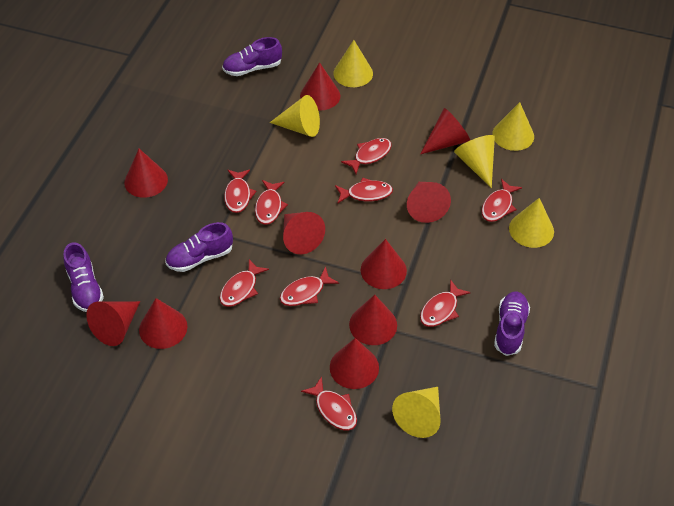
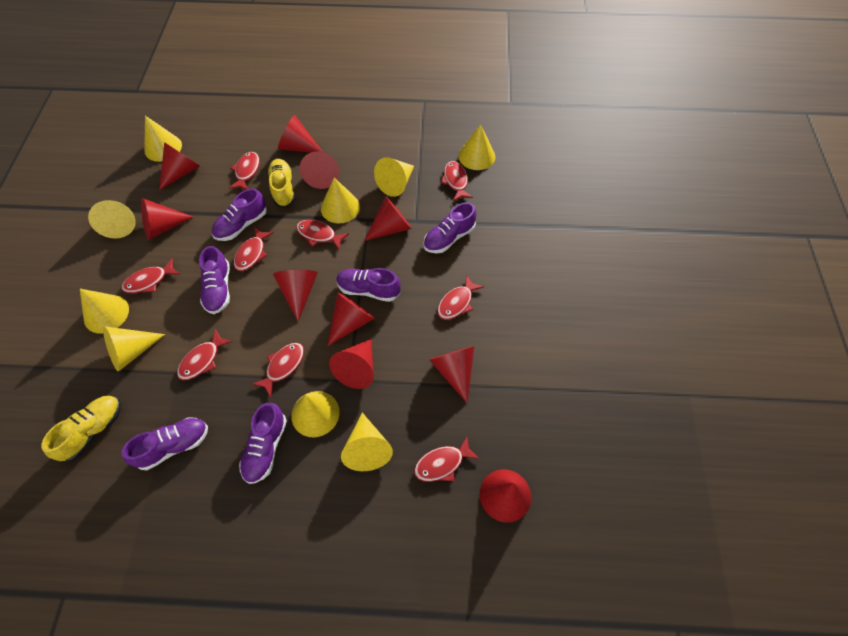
purple shoe: [63,242,104,312] [165,222,233,272] [222,37,282,76] [494,292,530,356] = 4 -> [121,417,208,470] [199,246,230,314] [212,189,267,241] [239,403,287,484] [336,268,401,302] [423,202,476,253] = 6
yellow cone: [270,95,320,137] [333,40,373,87] [392,387,440,438] [454,135,495,188] [492,102,534,151] [509,198,554,248] = 6 -> [80,289,129,334] [88,200,136,239] [103,326,165,372] [144,116,182,162] [291,391,340,437] [321,178,360,223] [341,413,393,471] [374,157,414,197] [458,124,495,170] = 9
yellow shoe: none = 0 -> [41,396,121,462] [267,159,295,207] = 2

